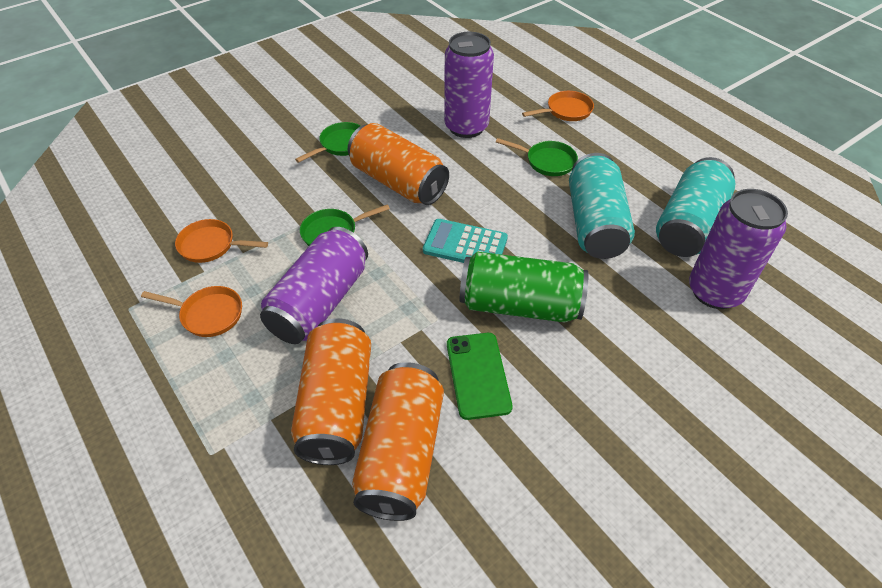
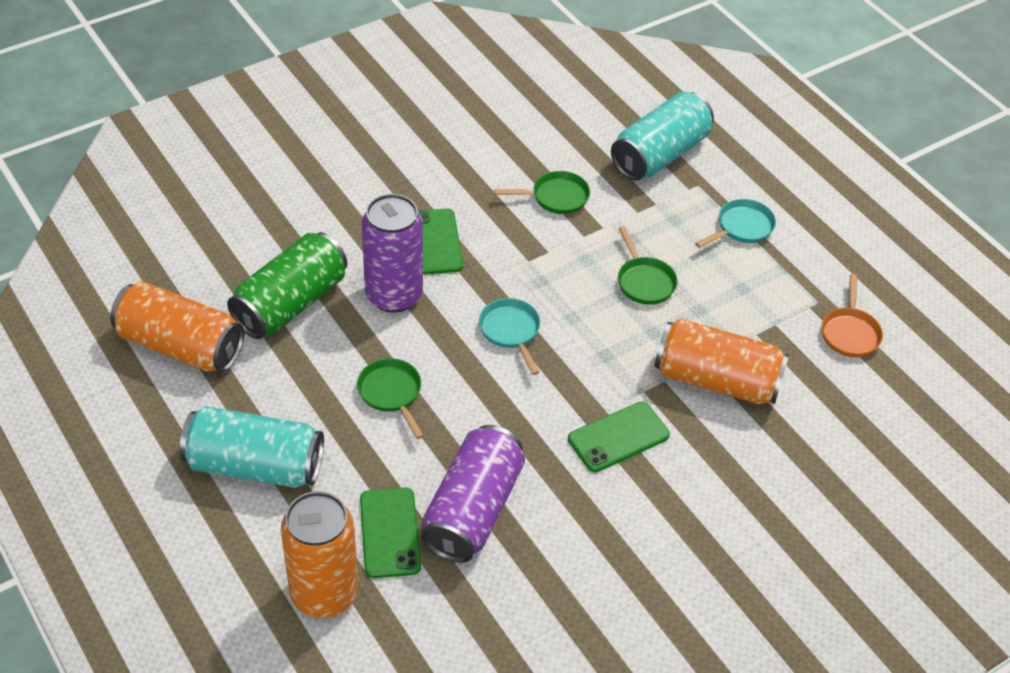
green phone: [447,333,513,420] = 1 -> [360,487,421,578] [418,209,463,275] [568,402,670,472] = 3
orange pan: [141,286,242,337] [175,219,268,263] [522,91,594,121] = 3 -> [822,274,883,357] = 1
purple can: [260,227,368,344] [444,32,494,138] [689,189,788,309] = 3 -> [362,194,423,313] [421,425,525,563] = 2
turquoise calculator: [423,219,508,263] = 1 -> none = 0
turquoise pan: none = 0 -> [479,298,540,375] [695,199,776,248] = 2

